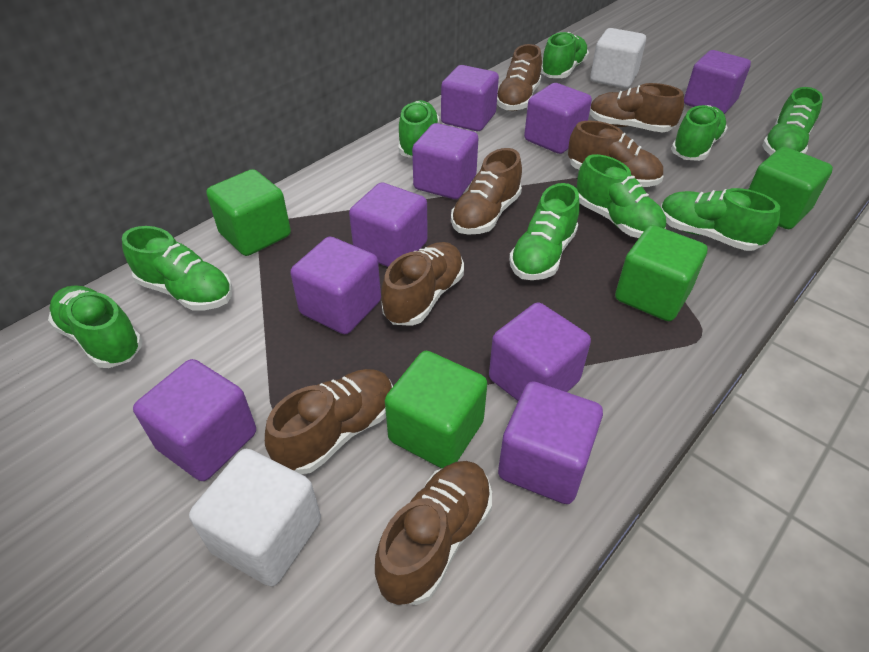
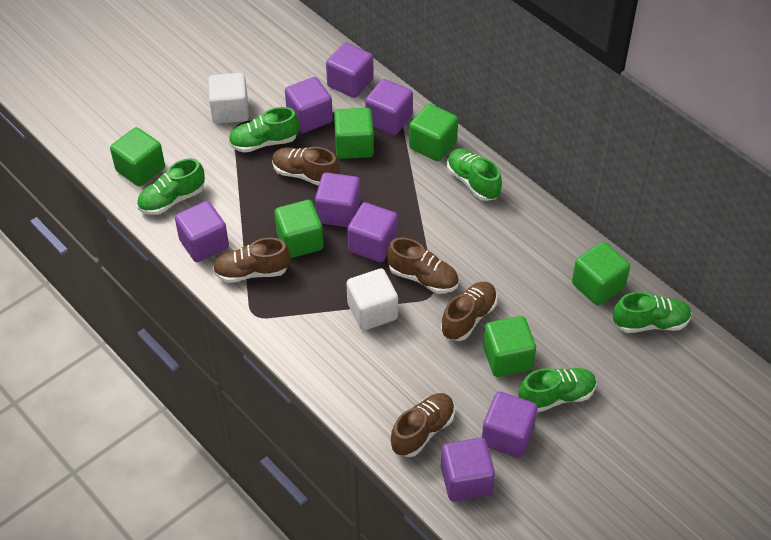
brown shoe: [265,369,393,474] [375,461,492,605] [382,242,464,326] [451,148,522,235] [497,44,542,111] [568,120,663,187] [590,83,684,132] = 7 -> [213,238,290,283] [272,147,340,186] [387,237,459,293] [391,393,455,457] [441,282,497,341] = 5
green cube: [206,169,291,256] [385,351,488,469] [615,225,708,321] [748,147,833,229] = 4 -> [110,127,165,187] [275,200,323,258] [334,108,374,159] [409,104,458,161] [483,316,536,377] [572,242,630,305] = 6
green shoe: [48,285,142,368] [122,226,232,311] [399,100,439,158] [509,183,580,280] [541,32,589,78] [576,154,666,238] [660,188,780,251] [671,105,728,161] [762,87,823,155] = 9 -> [137,158,205,215] [228,107,299,153] [447,148,502,201] [518,368,597,413] [613,292,692,333] = 5
purple cube: [133,359,256,481] [290,237,381,334] [349,183,428,267] [412,123,478,199] [441,65,499,131] [489,303,591,401] [498,381,603,504] [524,83,592,154] [684,50,751,114] = 9 -> [175,201,229,262] [285,77,333,133] [315,172,361,227] [326,43,374,98] [347,202,398,262] [365,79,413,135] [441,438,495,502] [482,392,538,458] = 8

